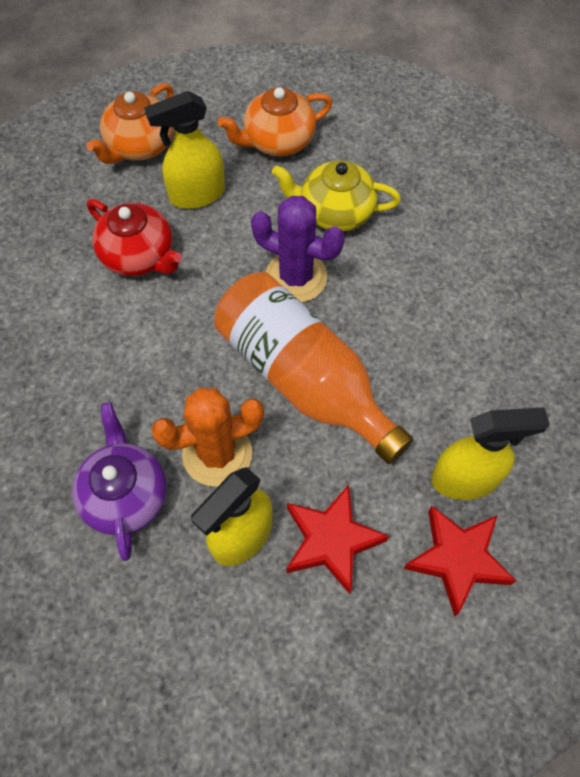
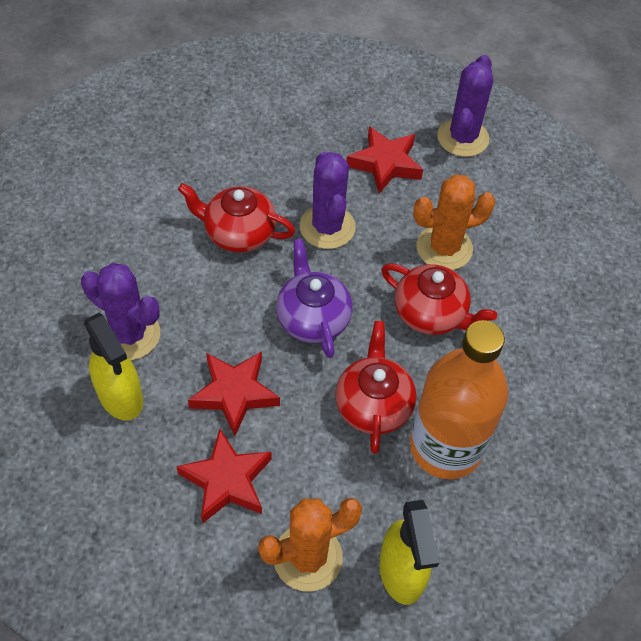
orange cactus: [151,388,264,486] = 1 -> [258,498,362,591] [413,174,495,270] = 2
orange teapot: [87,83,174,164] [218,87,332,156] = 2 -> none = 0
purple cactus: [251,196,345,302] = 1 -> [81,263,160,360] [300,152,356,249] [437,55,493,157] = 3
red star: [286,485,389,594] [403,506,516,617] = 2 -> [176,429,272,523] [188,351,280,436] [346,126,423,194] = 3
red teapot: [87,199,182,276] = 1 -> [178,183,295,252] [335,321,416,454] [381,263,497,335] = 3
yellow spray bottle: [144,91,225,209] [191,467,273,566] [431,407,550,500] = 3 -> [84,313,143,420] [379,500,439,605] = 2
yellow teapot: [272,160,401,232] = 1 -> none = 0

